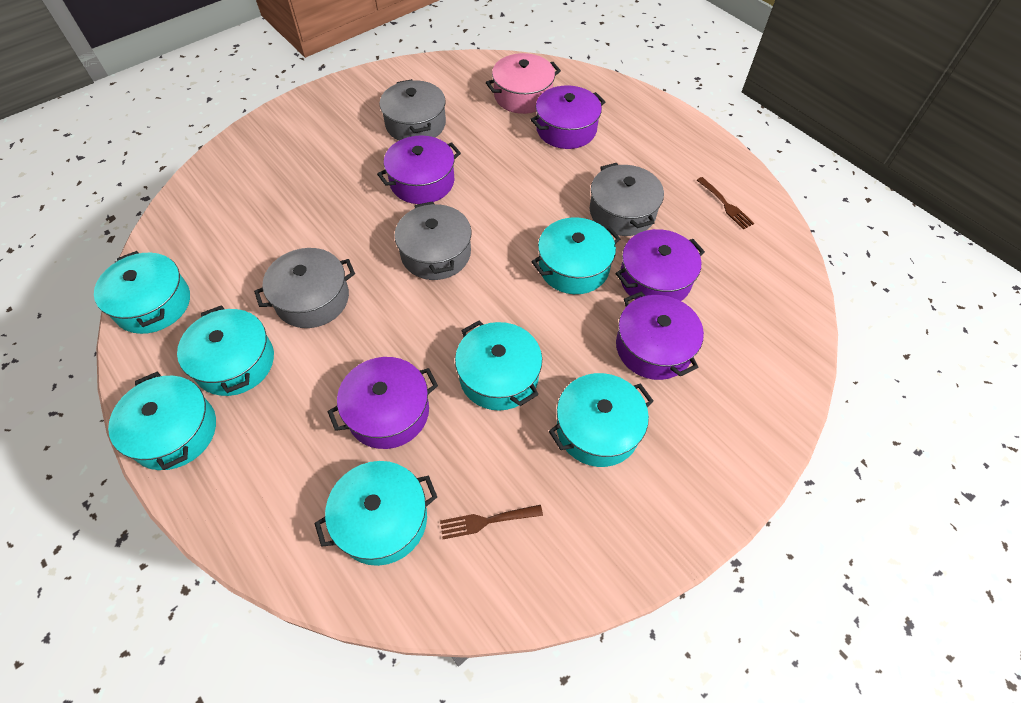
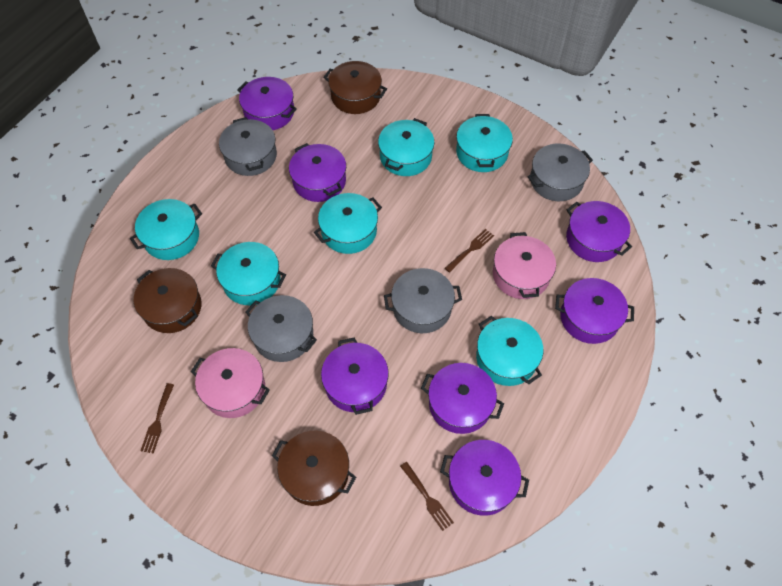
brown fork: [440,505,543,539] [697,177,754,230] = 2 -> [140,383,174,454] [400,462,454,531] [445,229,494,273] = 3
brown pot: none = 0 -> [134,268,201,333] [272,430,356,506] [323,61,387,114] = 3
pink pot: [486,53,561,114] = 1 -> [191,348,270,418] [493,232,556,299] = 2
purple pot: [328,357,438,449] [377,135,461,204] [530,85,605,149] [616,229,705,301] [616,292,704,380] = 5 -> [237,77,297,130] [289,143,346,202] [321,338,389,415] [421,363,504,434] [440,440,529,516] [555,278,634,344] [566,201,632,262] = 7
turquoise pot: [94,251,190,334] [108,372,216,470] [177,305,274,396] [314,461,437,566] [455,321,542,411] [531,217,620,294] [549,373,653,467] = 7 -> [130,199,202,260] [211,242,286,305] [314,193,382,254] [378,118,434,176] [456,114,513,172] [476,316,543,386] = 6

